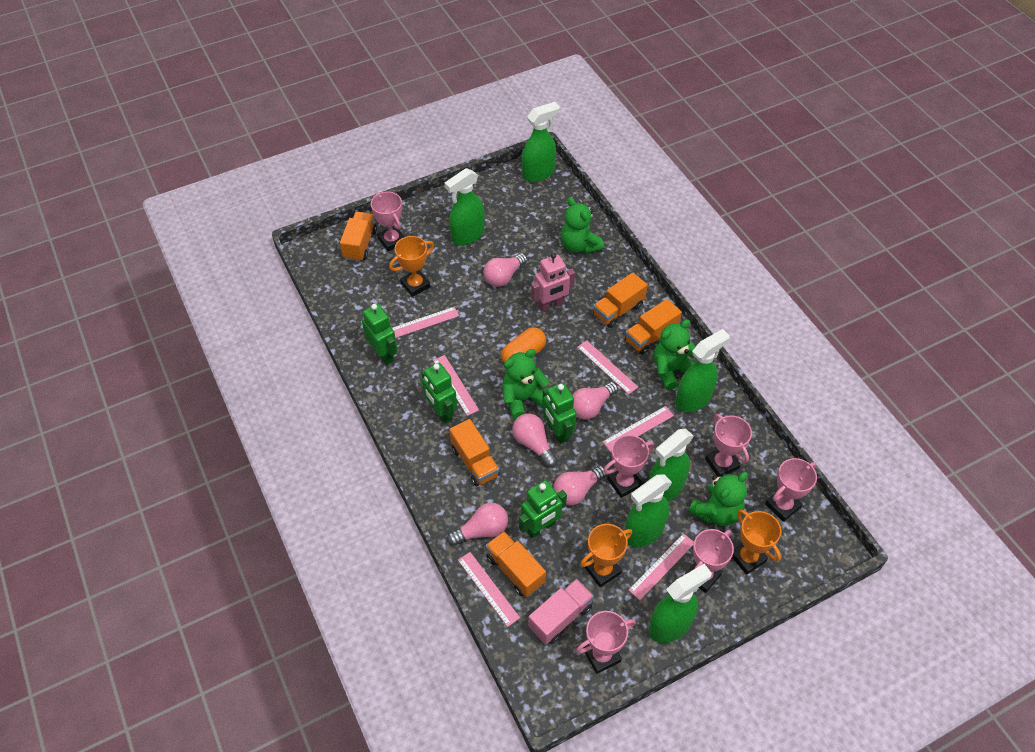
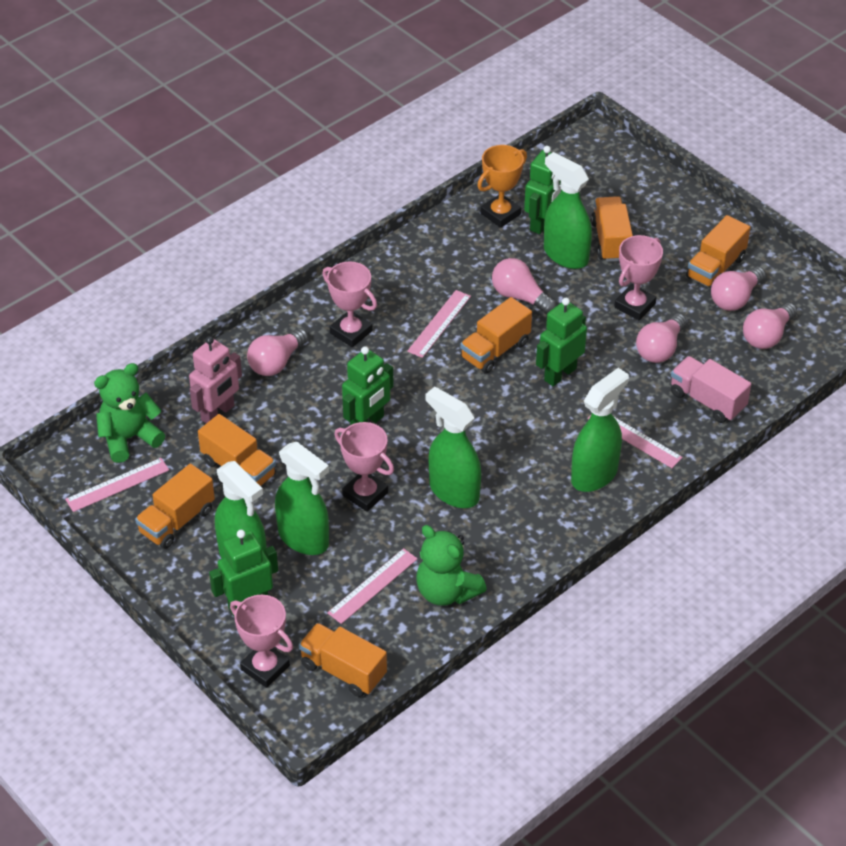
green spray bottle: [444,168,485,245] [522,102,560,182] [625,474,672,547] [649,429,693,501] [649,564,712,643] [676,329,730,412] = 6 -> [215,461,267,558] [275,442,329,555] [426,387,481,508] [544,152,592,269] [571,368,629,492] = 5
green teddy bear: [502,349,549,419] [561,197,604,254] [653,319,696,390] [688,472,748,526] = 4 -> [94,363,165,463] [416,525,487,606] = 2
orange capsule: [501,327,546,363] = 1 -> none = 0
orange trophy: [389,236,434,297] [580,524,632,587] [732,509,781,575] = 3 -> [477,145,527,228] = 1
orange truck: [340,212,377,262] [449,419,500,486] [485,531,546,597] [593,273,648,328] [625,299,682,355] = 5 -> [135,464,215,549] [198,414,276,486] [299,623,387,697] [460,297,532,374] [591,196,633,262] [686,215,751,289] = 6
pink ruler: [392,307,459,338] [433,355,479,416] [458,552,520,627] [577,340,638,394] [603,406,674,452] [628,533,694,600] = 6 -> [65,458,169,512] [327,548,417,624] [407,290,471,358] [588,415,683,468] = 4
pink trophy: [371,192,404,251] [576,611,636,674] [603,435,654,498] [685,529,734,593] [705,414,752,477] [765,458,817,522] = 6 -> [230,595,293,688] [322,261,377,347] [334,422,394,512] [614,235,663,320] = 4

